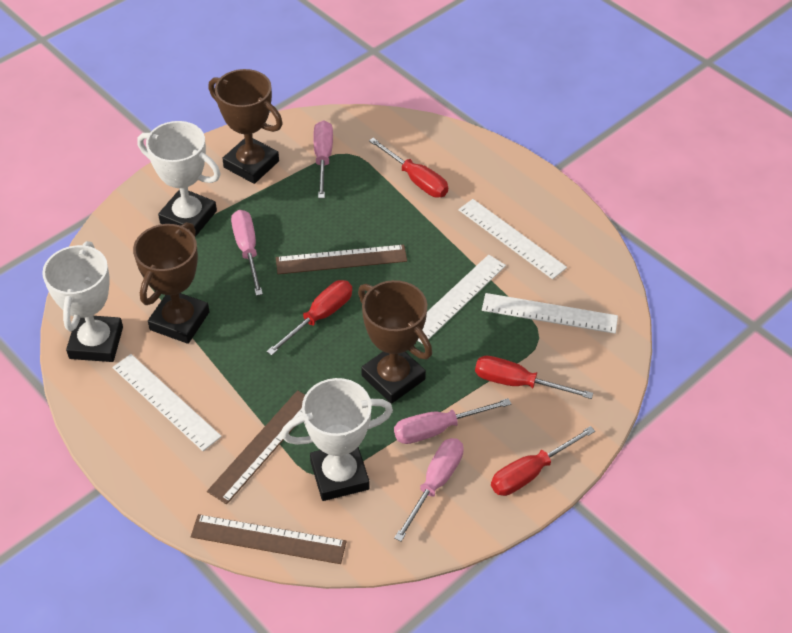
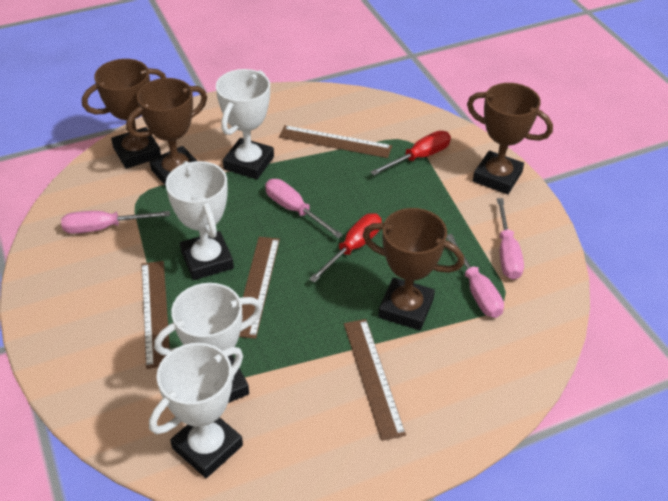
brown ruler: [191,514,347,564] [207,390,305,504] [276,244,407,274] = 3 -> [141,261,170,369] [239,237,280,339] [279,125,392,158] [344,319,406,441] = 4
brown trophy: [133,222,209,344] [208,69,283,184] [358,280,432,404] = 3 -> [82,59,166,169] [126,78,207,186] [363,208,464,330] [467,83,553,194] = 4
red screwdriver: [267,280,352,356] [369,138,448,198] [475,356,593,399] [491,426,595,496] = 4 -> [309,213,382,283] [370,131,451,175] = 2
white ruler: [112,354,222,451] [417,255,506,344] [458,199,567,279] [482,293,618,334] = 4 -> none = 0
white trophy: [42,241,123,362] [137,121,221,237] [281,378,393,501] = 3 -> [149,343,243,478] [154,283,263,403] [166,161,234,280] [216,69,274,179] = 4

